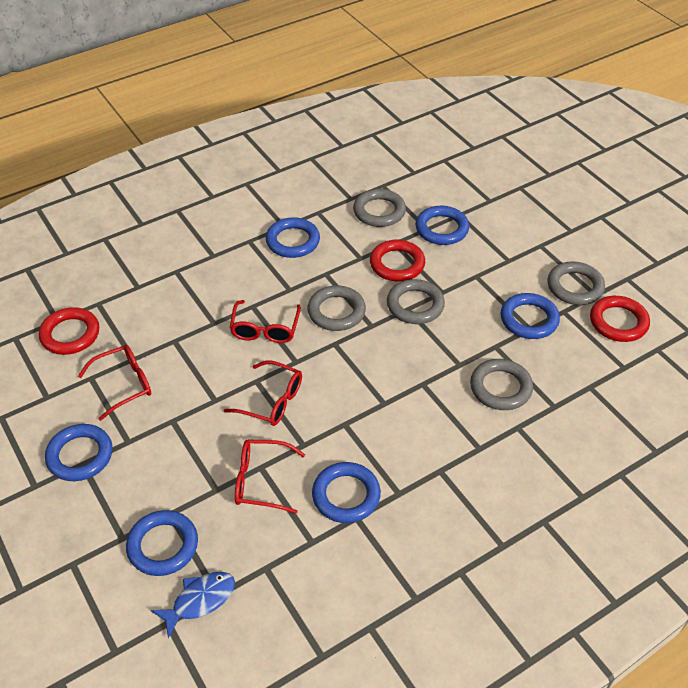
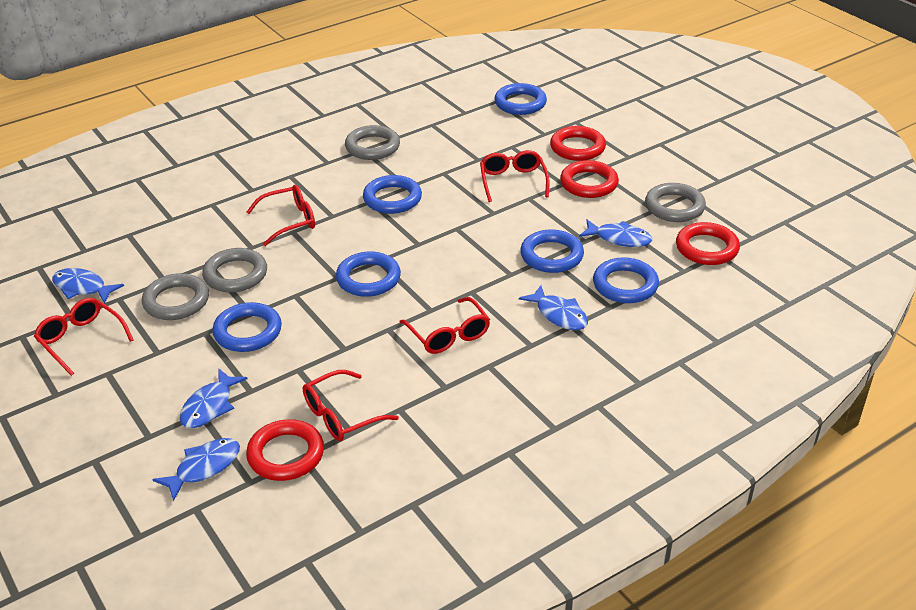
blue fish: [151,572,235,639] = 1 -> [52,268,124,304] [152,438,240,501] [180,368,247,428] [519,285,588,330] [579,219,652,247] = 5
grey ring: [308,286,366,331] [353,189,406,227] [387,279,445,324] [470,359,533,410] [547,262,605,305] = 5 -> [142,273,209,320] [202,248,267,292] [345,125,400,160] [645,183,706,222] = 4
red glasses: [78,345,151,421] [224,360,302,426] [230,300,301,343] [235,439,305,514] = 4 -> [34,298,133,376] [246,184,315,246] [303,370,399,441] [400,297,490,354] [480,150,550,202] = 5
red ring: [39,307,99,355] [370,240,425,281] [590,296,650,342] = 3 -> [246,420,324,481] [550,126,606,161] [560,160,619,198] [676,222,740,265] = 4

